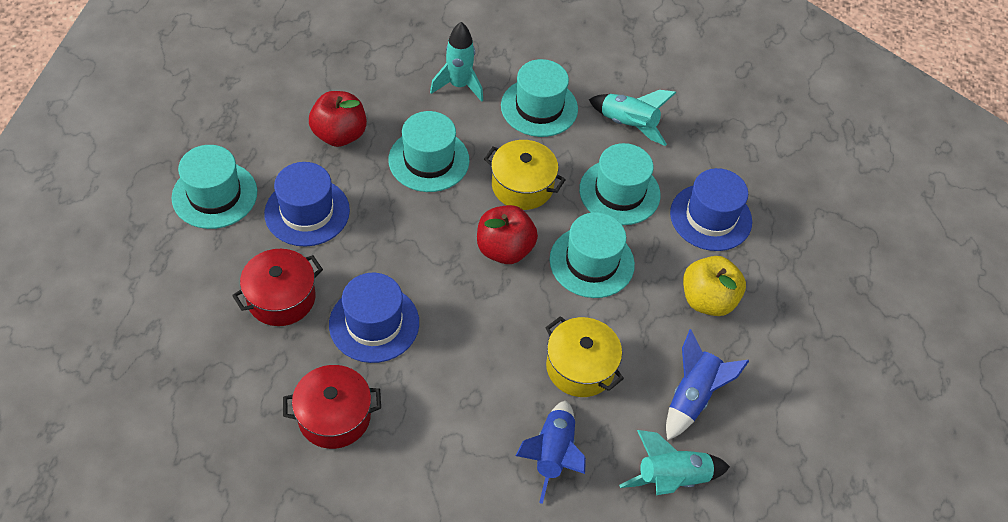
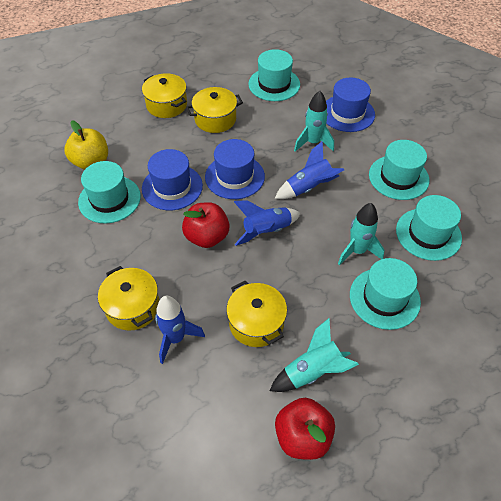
blue rocket: [516,401,586,504] [666,329,749,440] = 2 -> [155,296,205,364] [234,200,301,246] [275,141,344,199] = 3
red pot: [232,249,323,326] [283,365,381,449] = 2 -> none = 0
yellow pot: [484,140,566,210] [545,316,624,397] = 2 -> [98,266,160,331] [142,73,187,118] [186,87,243,133] [226,281,287,347] = 4

